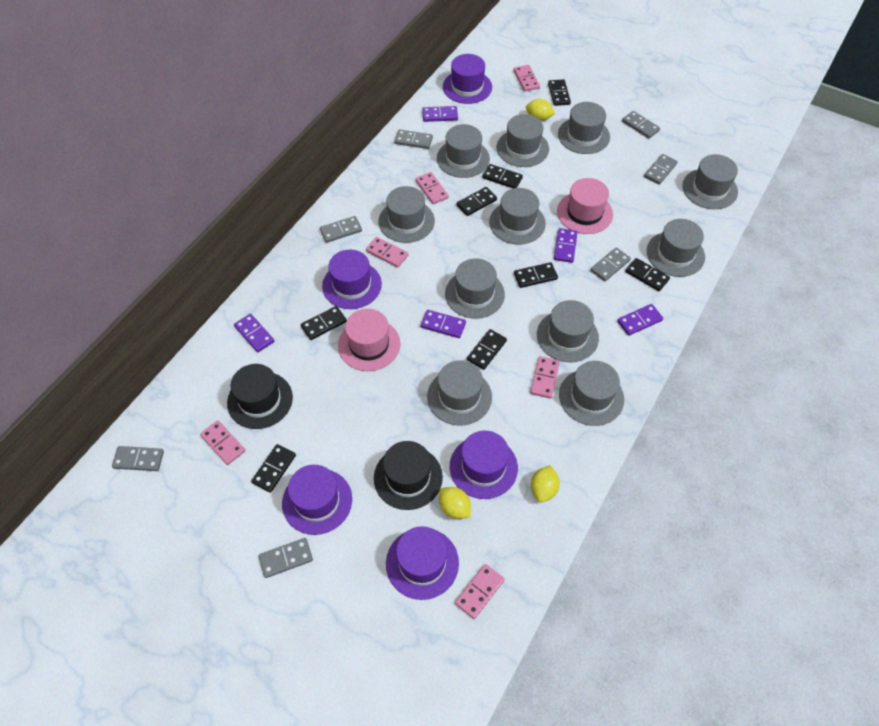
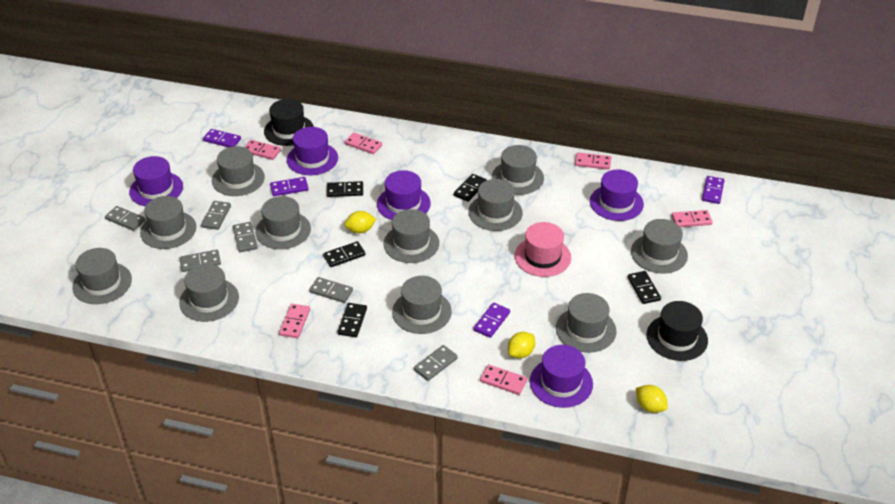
black domino: [251,444,296,493] [301,306,347,340] [457,187,497,216] [467,329,507,370] [482,164,523,188] [514,262,558,288] [548,79,571,106] [625,258,670,291] = 8 -> [323,241,366,267] [327,181,363,197] [337,303,367,337] [454,174,487,202] [628,271,661,304] = 5
grey domino: [112,446,164,471] [258,538,313,578] [320,216,362,243] [395,129,433,149] [590,247,631,281] [622,111,660,139] [644,154,678,185] = 7 -> [105,206,145,231] [180,250,221,272] [201,201,231,230] [233,222,258,252] [309,277,353,303] [414,345,458,381] = 6
pink hat: [338,309,400,371] [557,178,613,234] = 2 -> [515,222,571,277] = 1
purple domino: [234,314,274,352] [420,310,466,338] [422,106,458,122] [554,228,578,263] [617,304,663,336] = 5 -> [203,129,241,147] [270,177,308,196] [473,303,510,338] [702,176,725,204] = 4

